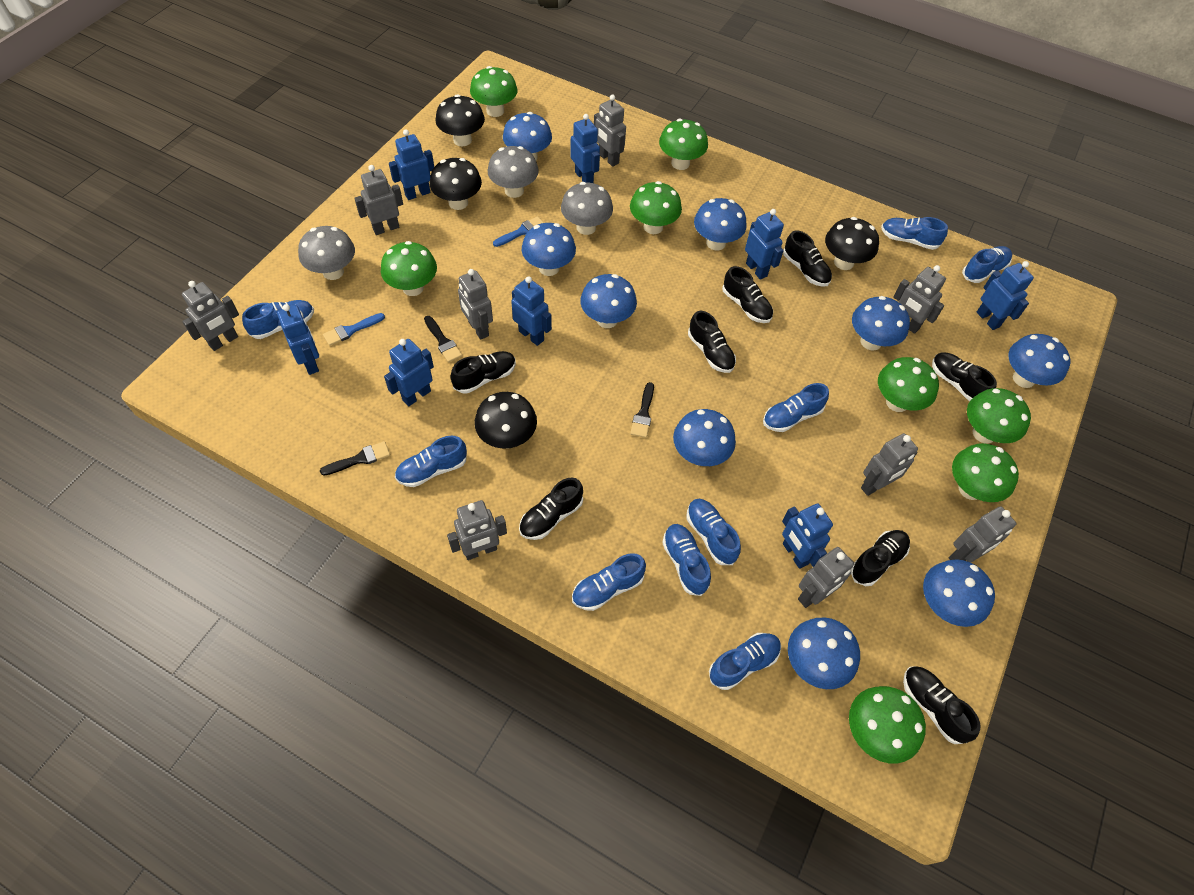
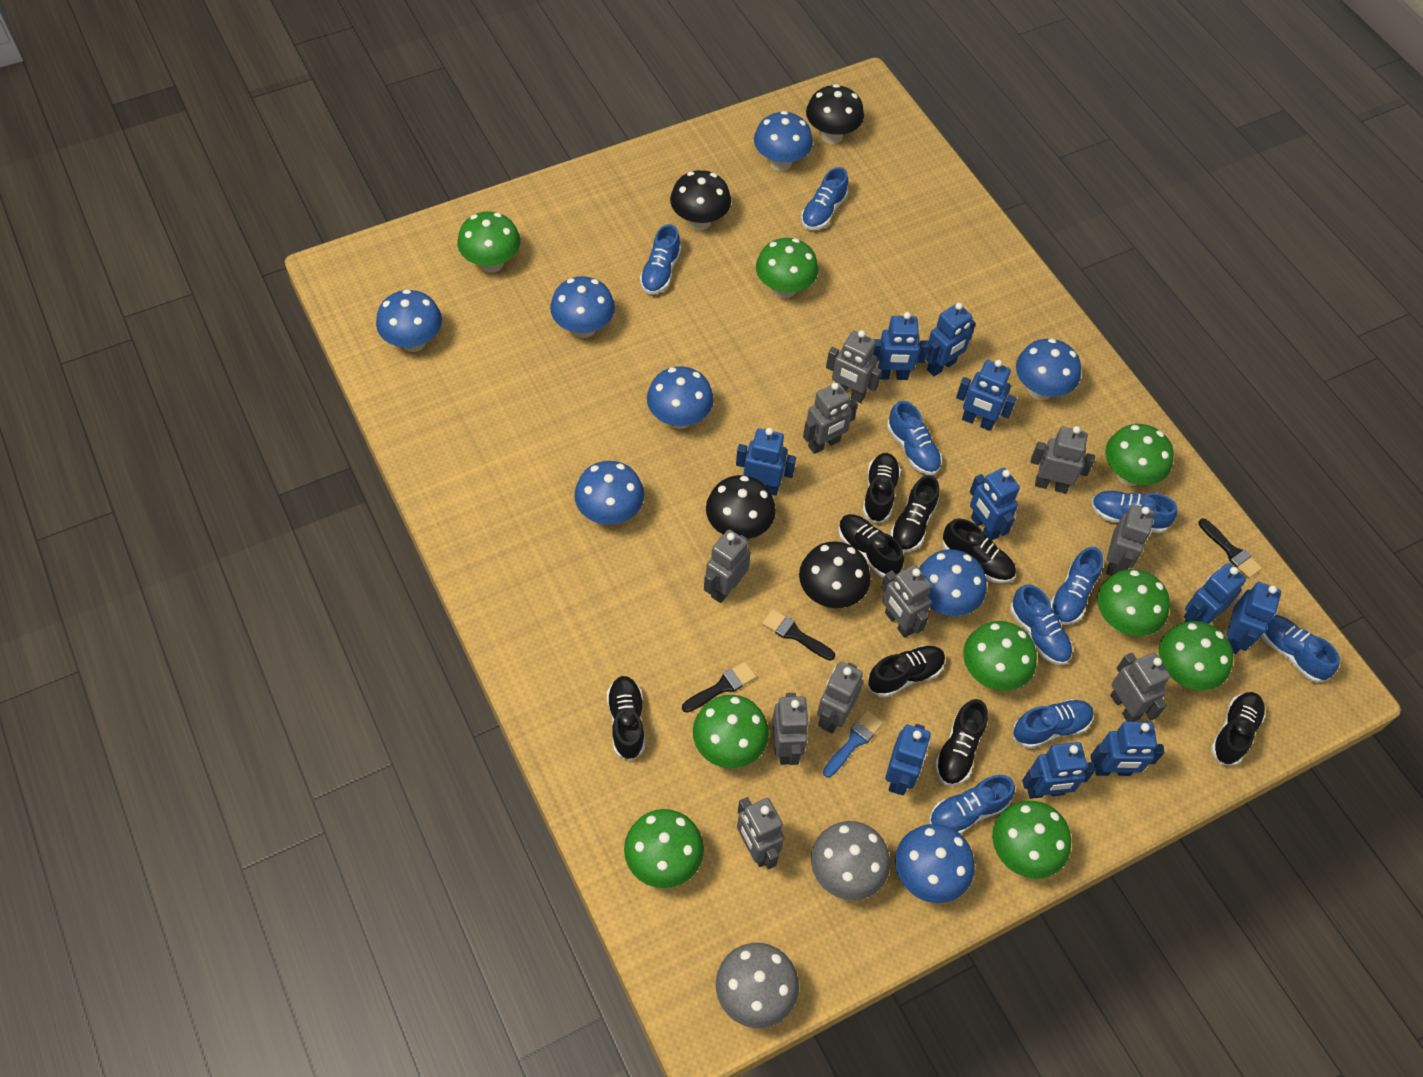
blue brush: [323,313,385,346] [493,216,544,247] = 2 -> [823,710,883,777] = 1
blue mushroom: [503,112,552,160] [522,223,576,276] [580,274,637,328] [673,409,736,466] [694,198,747,250] [788,618,860,689] [852,296,910,350] [923,559,995,627] [1008,334,1070,388] = 9 -> [376,289,442,352] [550,276,615,338] [574,461,644,525] [647,366,714,429] [754,111,813,171] [895,824,975,903] [919,549,987,616] [1016,338,1081,400] = 8
blue robot: [277,304,319,375] [384,339,434,406] [389,129,434,200] [511,276,552,346] [570,114,600,183] [745,209,784,280] [782,503,833,569] [977,261,1034,330] = 8 -> [736,428,796,496] [873,312,929,380] [885,724,931,795] [926,303,976,376] [956,360,1017,431] [970,468,1020,540] [1022,742,1095,799] [1090,722,1164,776] [1184,563,1246,624] [1227,582,1281,654] = 10
green mushroom: [381,241,437,296] [470,66,517,117] [630,181,682,234] [659,119,708,170] [849,686,926,763] [878,357,939,412] [952,443,1019,502] [967,388,1031,444] = 8 -> [457,211,520,273] [624,809,704,888] [693,695,769,768] [756,238,818,298] [963,621,1037,691] [992,801,1071,879] [1097,569,1170,636] [1105,424,1174,486] [1159,621,1233,691] = 9
grey mushroom: [298,226,355,280] [488,146,539,198] [561,182,613,235] = 3 -> [716,943,799,1028] [811,821,890,900] = 2
grey robot: [182,281,239,351] [354,165,403,235] [447,500,507,560] [458,269,493,340] [594,95,626,167] [798,547,854,608] [861,433,918,496] [893,265,946,334] [949,506,1017,562] = 9 -> [704,529,751,603] [737,797,784,869] [772,693,809,765] [803,382,858,454] [817,662,863,734] [826,330,882,403] [881,565,932,638] [1031,426,1095,494] [1106,505,1155,576] [1110,653,1170,722] = 10

